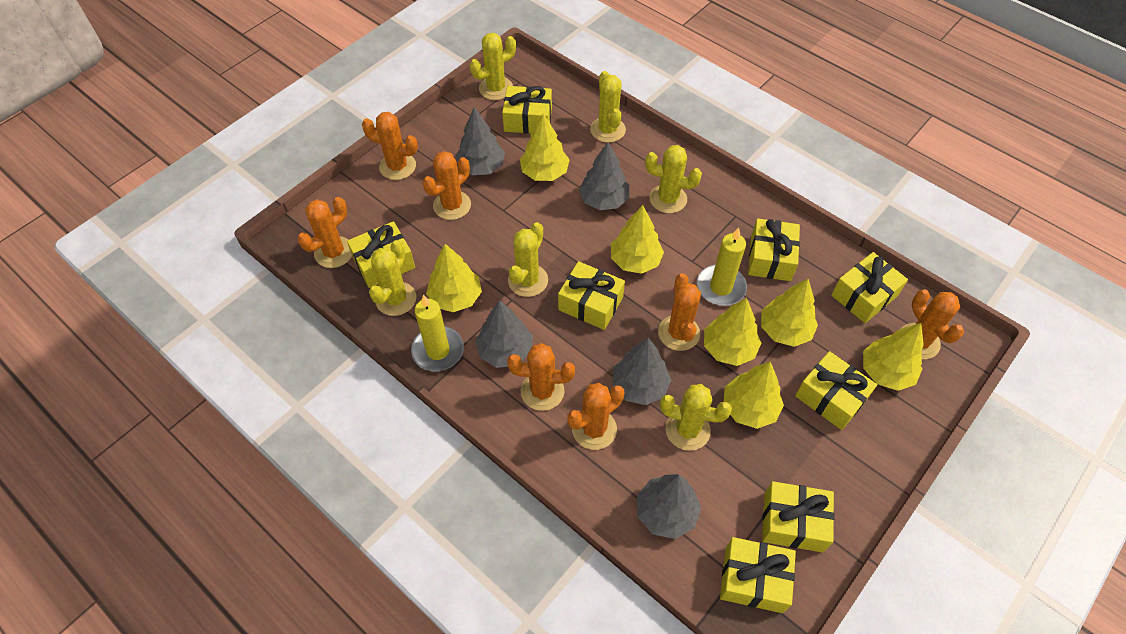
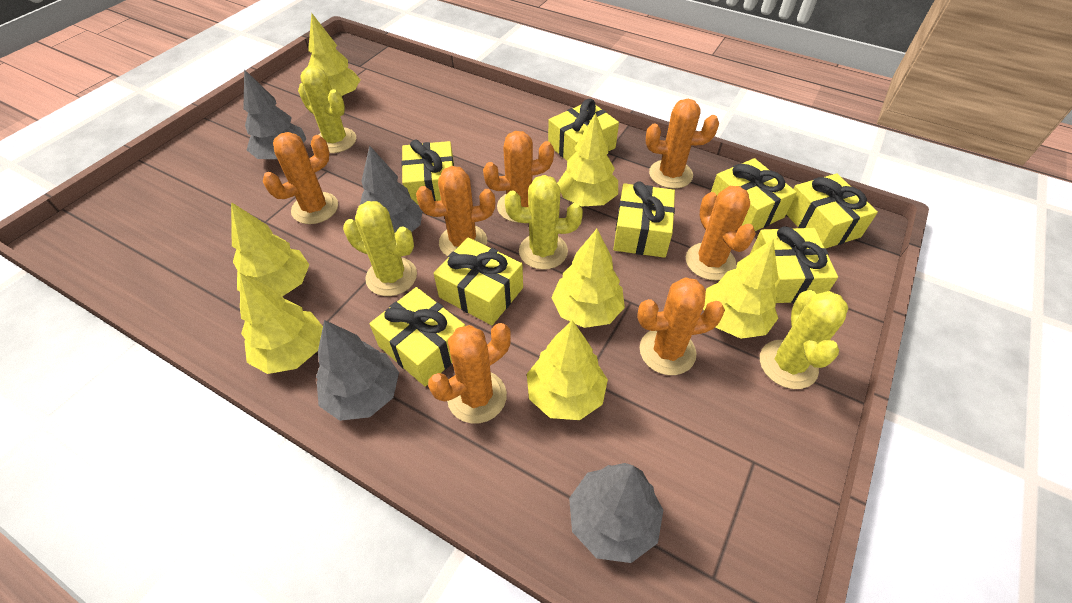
grey tree: [456,107,505,175] [475,300,533,368] [579,142,629,210] [612,338,671,405] [637,474,701,539] = 5 -> [243,69,306,159] [316,320,399,421] [360,145,422,232] [569,463,663,563] = 4
yellow cactus: [369,240,416,316] [470,33,516,100] [508,222,548,297] [590,71,626,143] [645,145,702,213] [660,384,732,451] = 6 -> [298,66,356,153] [343,201,417,296] [505,175,583,270] [760,290,848,389] = 4
yellow candle: [411,295,464,371] [697,227,747,306] = 2 -> none = 0

